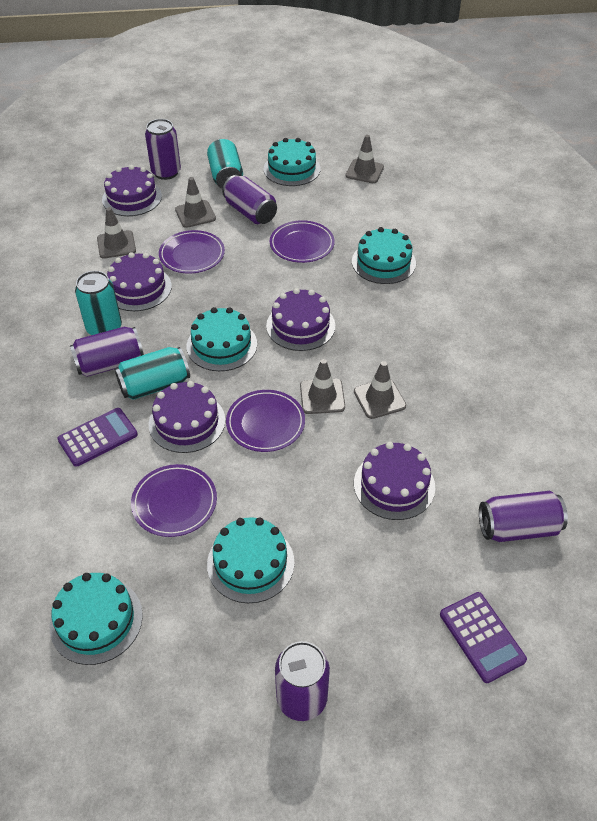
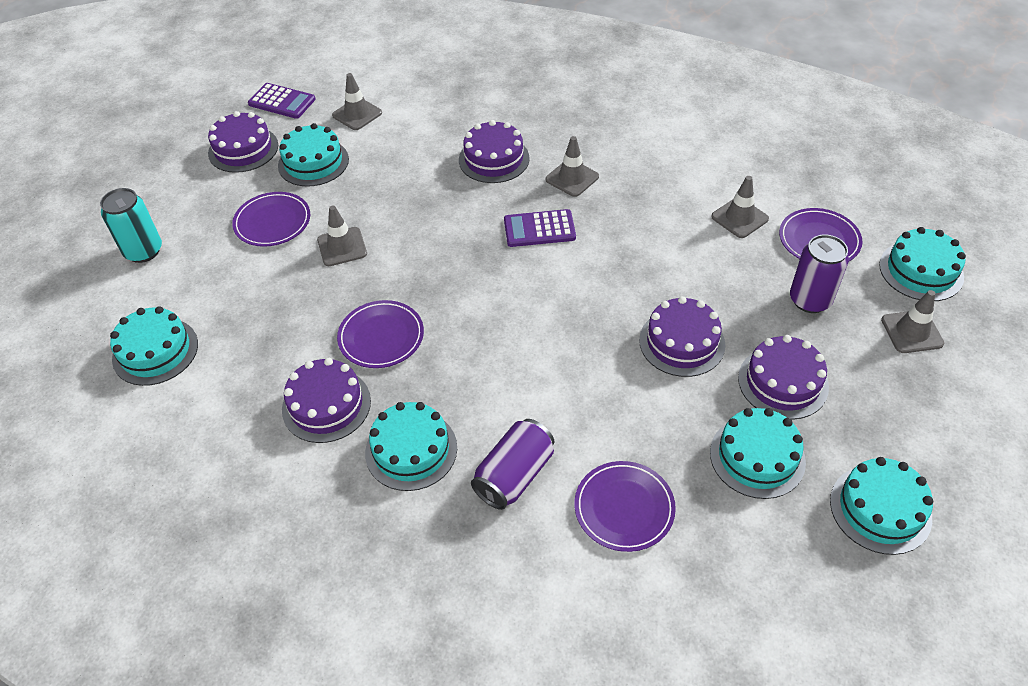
purple can: [70,327,144,377] [145,119,181,180] [222,175,277,224] [275,641,330,721] [479,491,568,542] = 5 -> [471,419,554,510] [790,235,849,313] = 2
turquoise cake: [50,573,143,665] [187,307,257,371] [207,517,294,603] [263,138,321,186] [352,227,416,284] = 5 -> [110,306,198,386] [278,123,349,187] [365,402,457,491] [710,408,806,499] [830,457,933,555] [879,227,966,301] = 6
turquoise can: [75,271,122,335] [115,347,190,400] [207,139,243,189] = 3 -> [100,188,162,263] = 1

